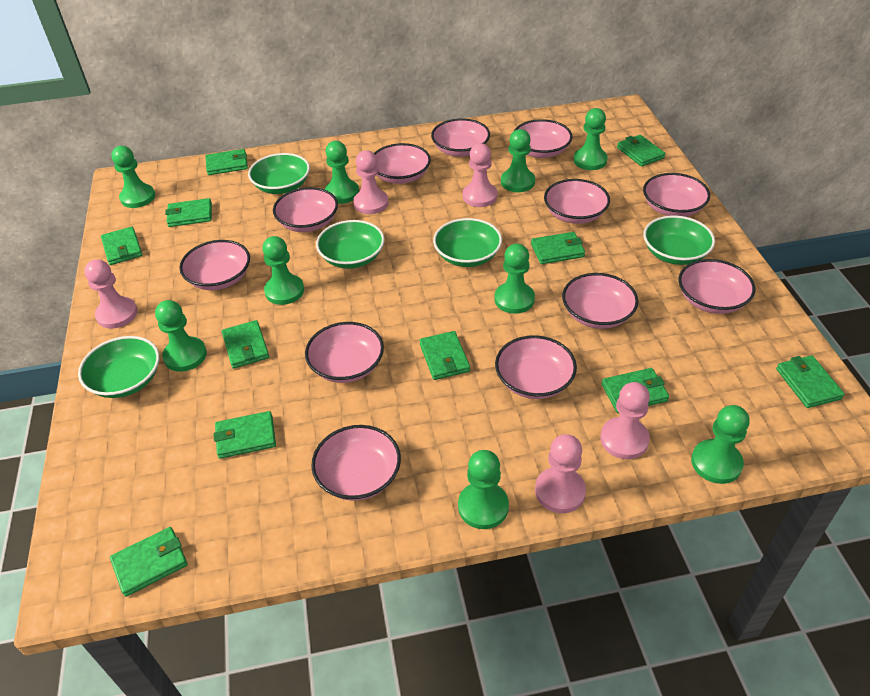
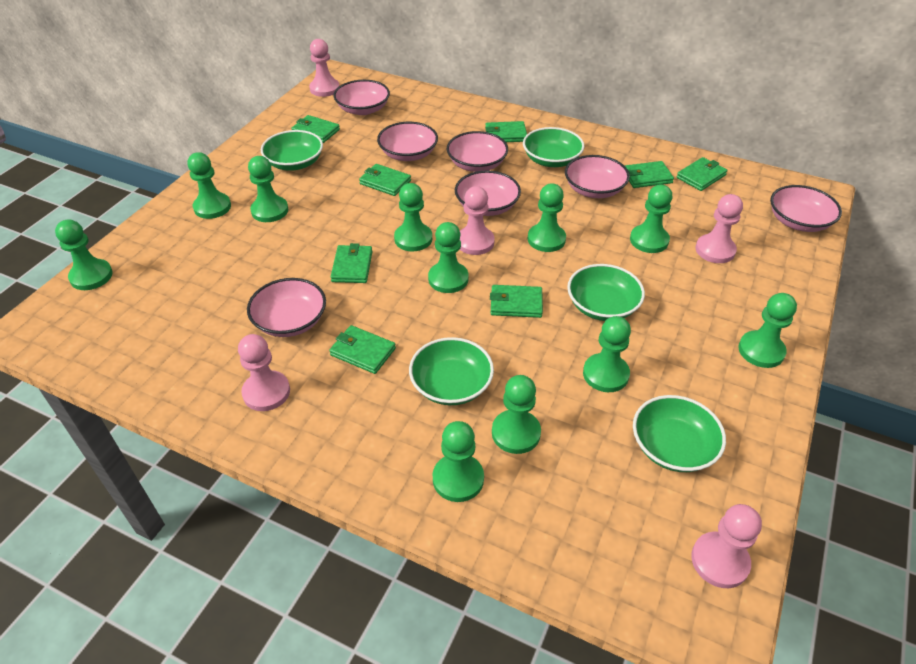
green pawn: [111,146,155,208] [155,300,207,372] [262,236,304,305] [324,141,359,204] [458,450,509,529] [494,243,535,314] [501,129,535,192] [573,108,608,170] [691,405,750,484] = 9 -> [55,219,113,290] [187,152,231,219] [248,156,288,222] [394,183,432,251] [428,222,469,293] [433,421,484,502] [492,375,541,454] [528,183,566,252] [583,316,631,392] [630,185,672,253] [738,293,797,368] = 11
green wallet: [101,226,142,265] [110,527,188,597] [165,198,212,227] [205,149,248,175] [214,411,276,459] [222,320,269,369] [419,331,470,380] [531,232,585,264] [601,368,669,413] [617,135,666,166] [776,355,845,408] = 11 -> [291,115,340,143] [329,325,396,374] [331,243,373,283] [359,164,411,196] [485,121,527,142] [490,285,543,318] [625,161,674,188] [677,157,727,191] = 8
pink bowl: [179,240,250,290] [273,187,338,232] [305,322,384,383] [311,425,401,501] [374,143,431,184] [431,118,490,157] [495,335,577,399] [514,119,572,158] [544,179,610,224] [562,273,638,329] [643,173,710,217] [678,259,755,314] = 12 -> [247,278,326,337] [333,80,390,115] [377,122,438,161] [447,131,508,172] [455,171,521,216] [565,155,630,198] [770,185,842,232] = 7

